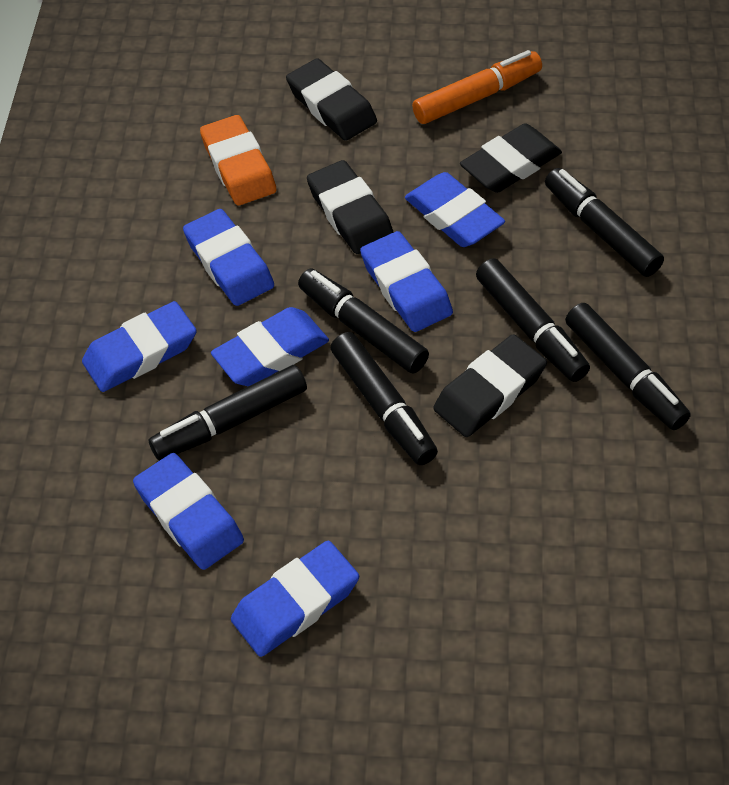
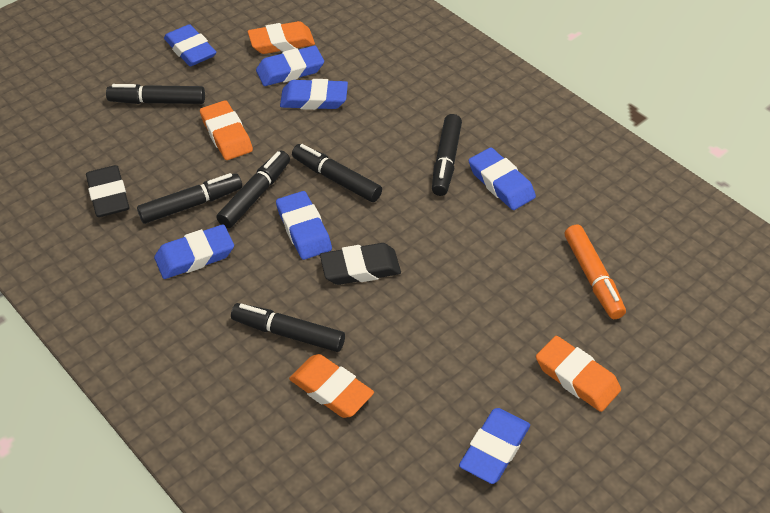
black eraser: [286,58,377,141] [307,160,394,254] [433,334,547,437] [460,123,562,193] = 4 -> [86,165,129,217] [320,243,401,285] = 2
orange eraser: [200,115,276,205] = 1 -> [200,100,253,160] [247,21,315,54] [289,354,374,418] [536,336,621,412] = 4

